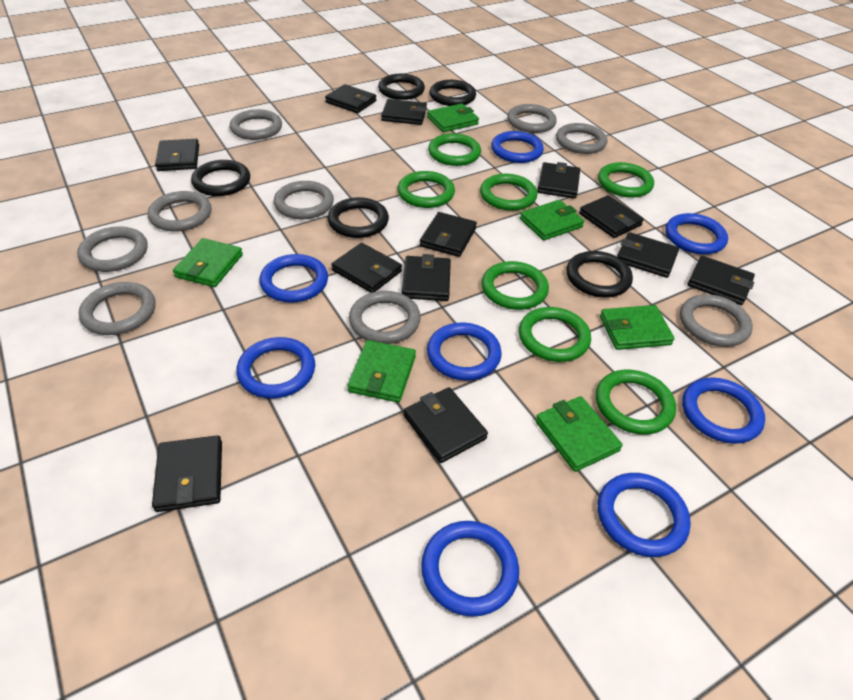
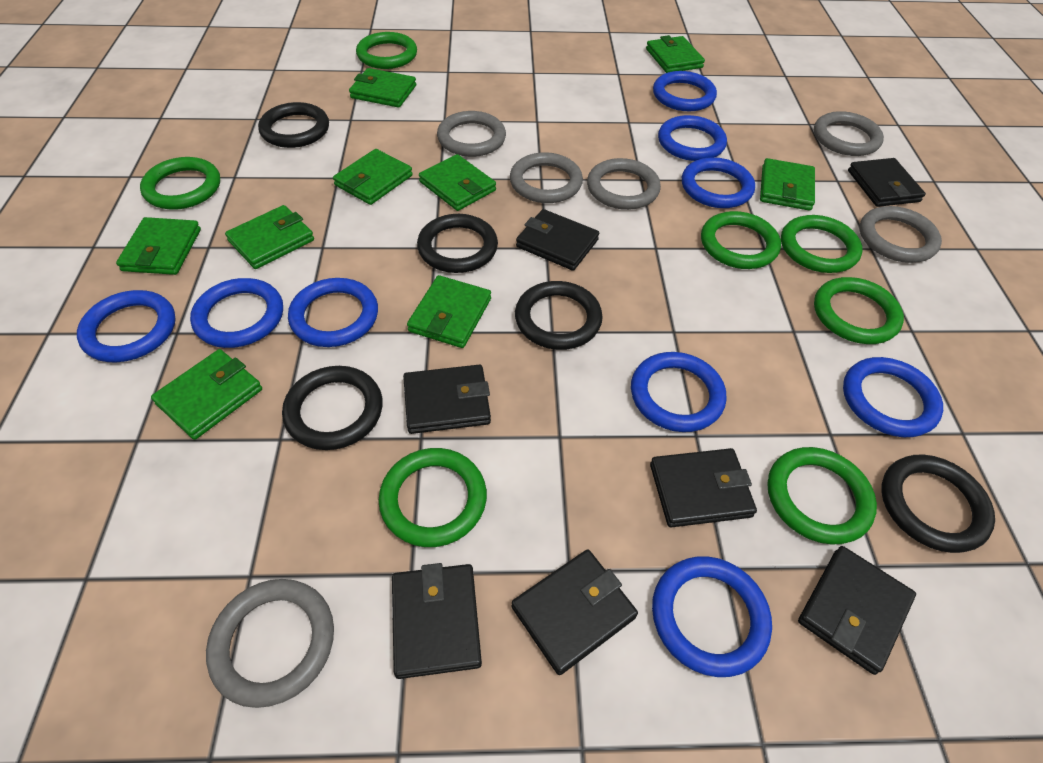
black wallet: [152,435,222,512] [155,139,199,171] [325,84,376,113] [331,243,402,293] [381,99,427,125] [402,254,451,301] [404,387,488,463] [420,212,477,257] [537,162,580,199] [579,195,644,238] [617,232,679,278] [688,256,755,305] = 12 -> [392,563,482,679] [403,365,491,434] [511,549,638,675] [516,209,599,271] [650,448,757,527] [798,546,916,675] [848,158,926,207] = 7
blue ring: [236,337,315,399] [259,254,328,303] [421,521,519,617] [427,323,502,381] [491,131,544,163] [598,473,691,557] [666,213,728,255] [682,377,765,444] = 8 -> [77,290,176,362] [190,278,283,348] [288,278,378,347] [631,352,726,432] [652,556,772,677] [653,71,717,111] [658,115,727,161] [682,157,755,208] [843,357,943,437] = 9
green wallet: [173,238,243,287] [347,340,416,403] [427,103,479,132] [520,200,584,241] [535,396,623,472] [600,305,675,350] = 6 -> [116,217,201,275] [151,349,262,440] [225,205,314,269] [333,149,413,205] [349,68,416,108] [407,275,491,348] [419,154,496,211] [646,35,705,73] [760,158,815,211] = 9
grey ring: [77,226,148,272] [79,282,156,335] [148,191,212,232] [230,109,282,140] [274,181,334,219] [349,291,421,344] [507,104,557,133] [556,123,608,154] [680,294,753,347] = 9 -> [206,579,334,708] [437,111,506,157] [510,152,583,203] [587,158,661,210] [814,111,884,156] [859,206,942,263] = 6

